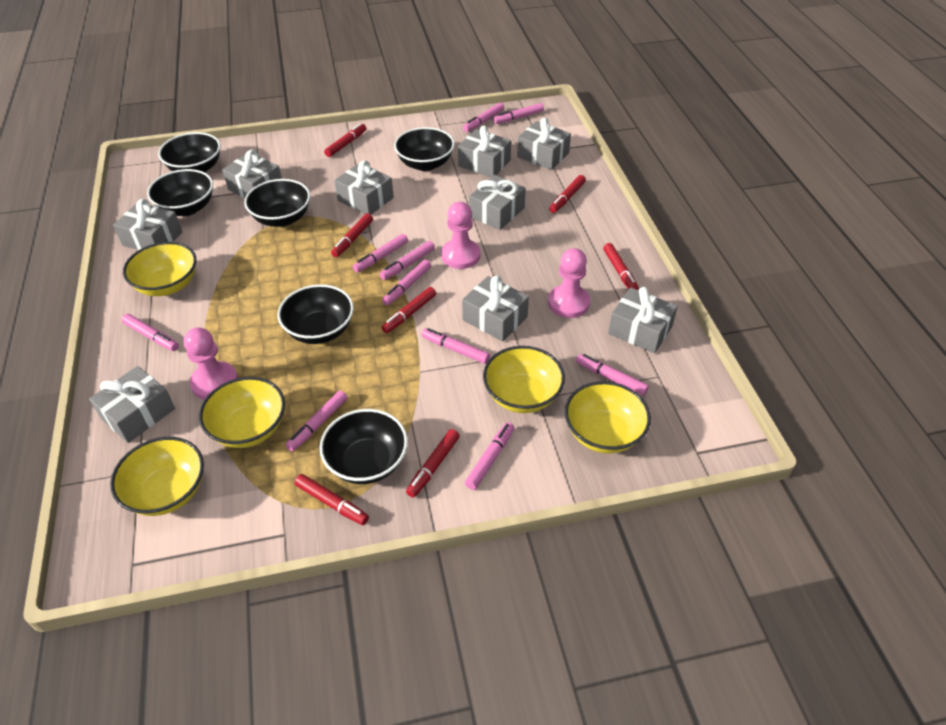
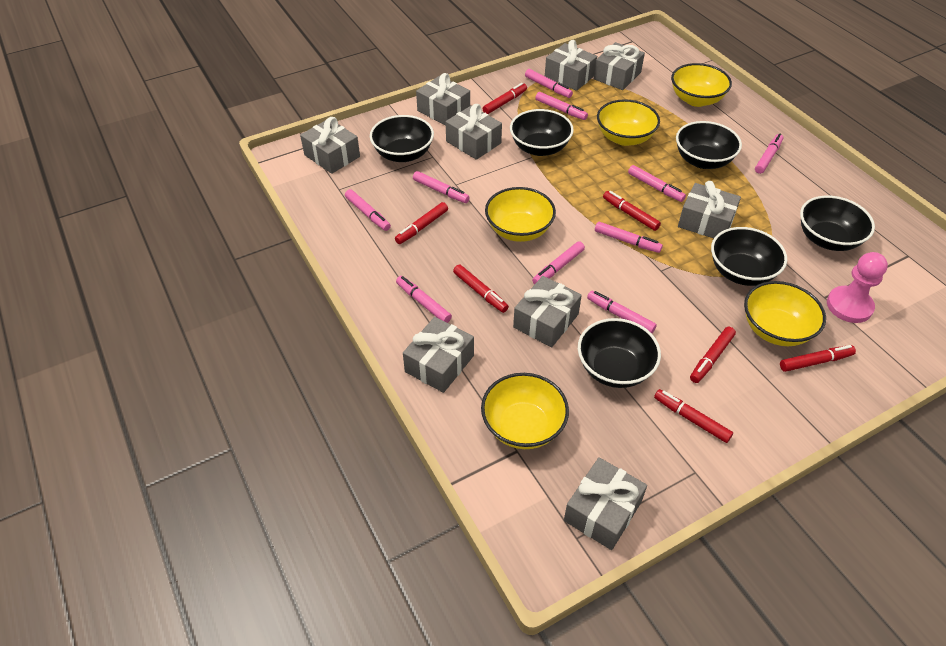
pink pawn: [184,327,238,400] [441,202,480,269] [548,248,590,318] = 3 -> [827,252,888,323] = 1

